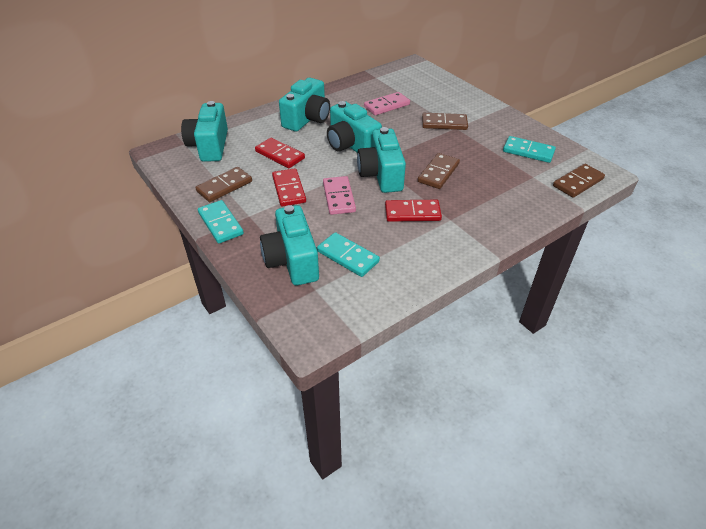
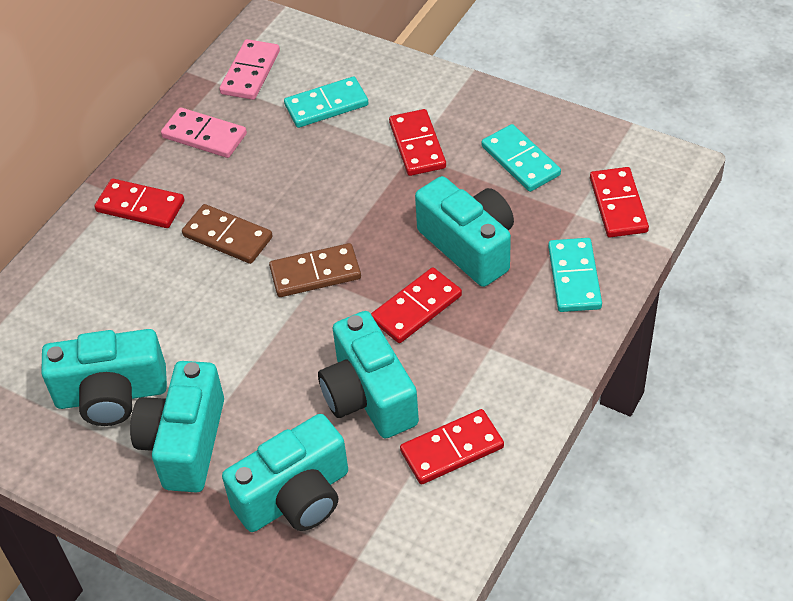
brown domino: [195,167,252,202] [418,153,460,189] [422,113,468,130] [553,164,605,198] = 4 -> [182,204,273,264] [269,243,361,297] = 2
red domino: [255,138,305,168] [272,168,306,207] [385,200,442,222] = 3 -> [94,179,185,228] [371,268,462,343] [389,109,446,176] [400,409,504,484] [590,167,649,237] = 5

